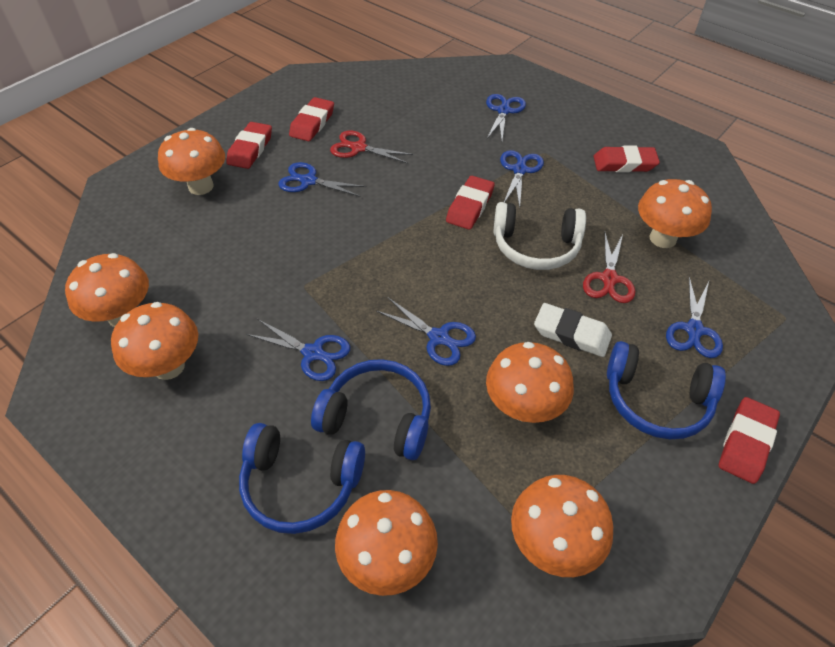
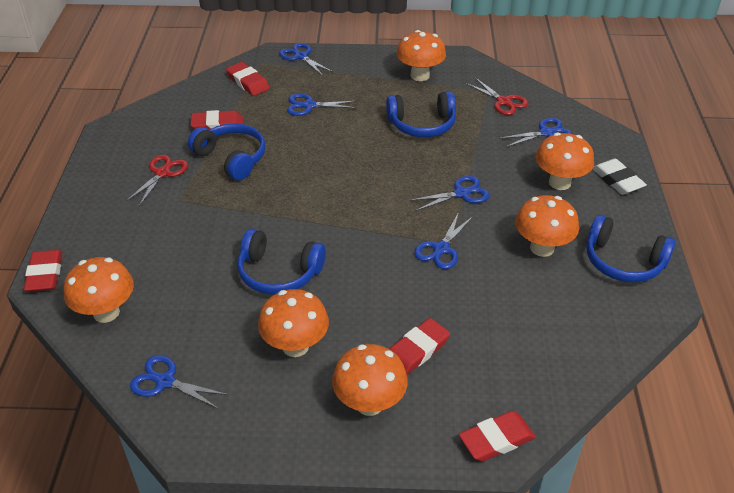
blue headphones: [239,423,365,534] [311,359,431,460] [607,341,726,439] = 3 -> [188,123,266,181] [237,229,326,295] [386,91,456,137] [586,215,676,283] = 4
orange mushroom: [65,253,149,327] [111,302,198,380] [158,128,225,195] [335,490,438,596] [486,342,574,423] [511,475,613,577] [638,179,712,248] = 7 -> [64,257,134,323] [258,289,329,357] [332,344,408,416] [396,30,446,81] [515,195,579,257] [535,133,594,190] = 6
white headphones: [493,202,586,270] = 1 -> none = 0

